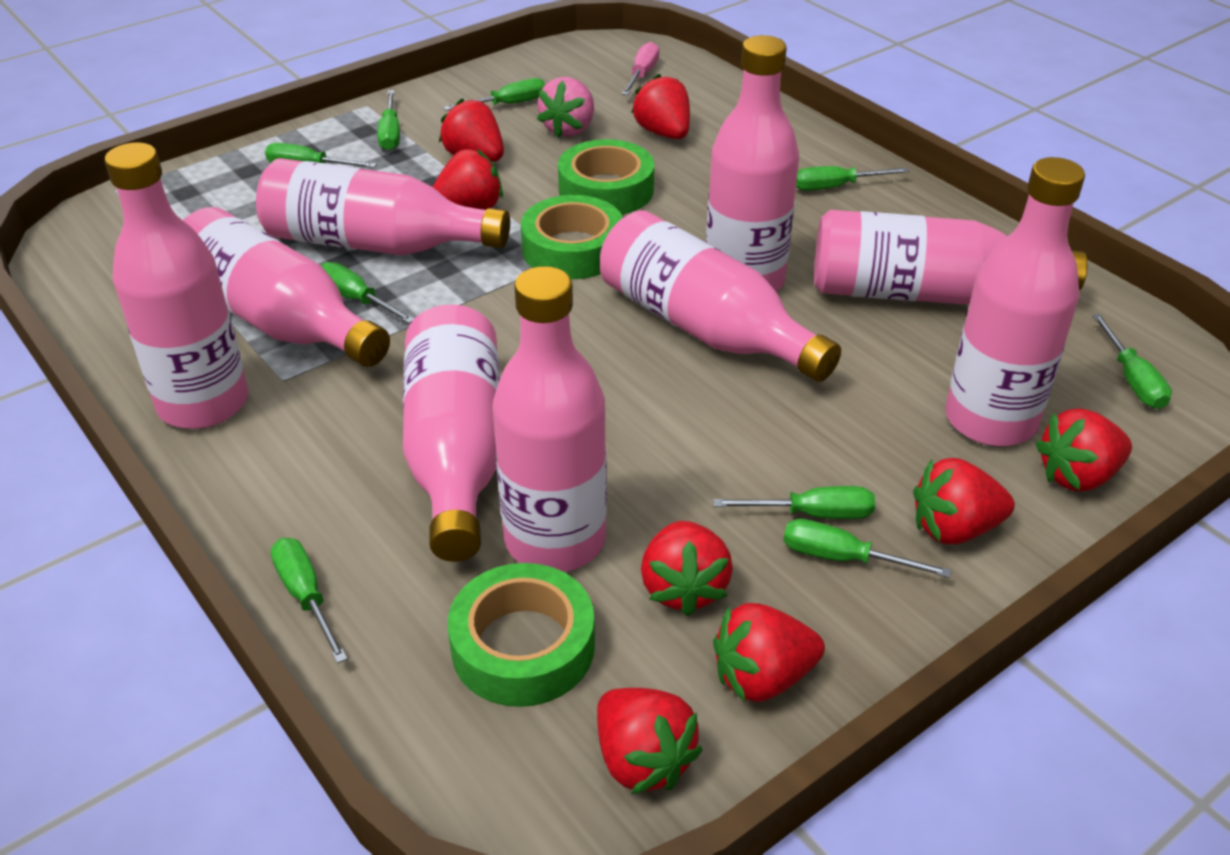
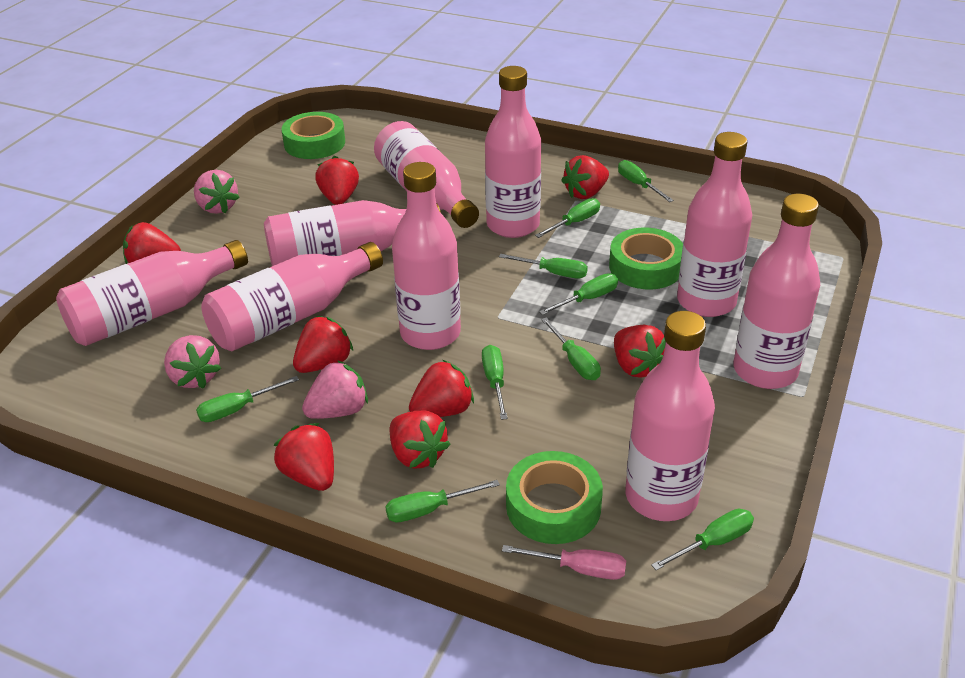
pink strawberry: [537,77,594,138] = 1 -> [164,335,221,389] [194,170,240,214] [302,360,368,419] = 3

